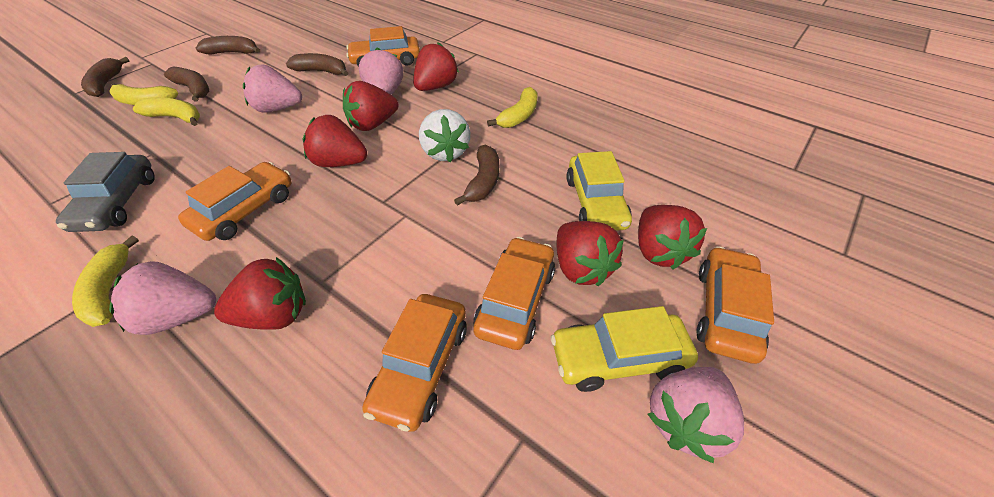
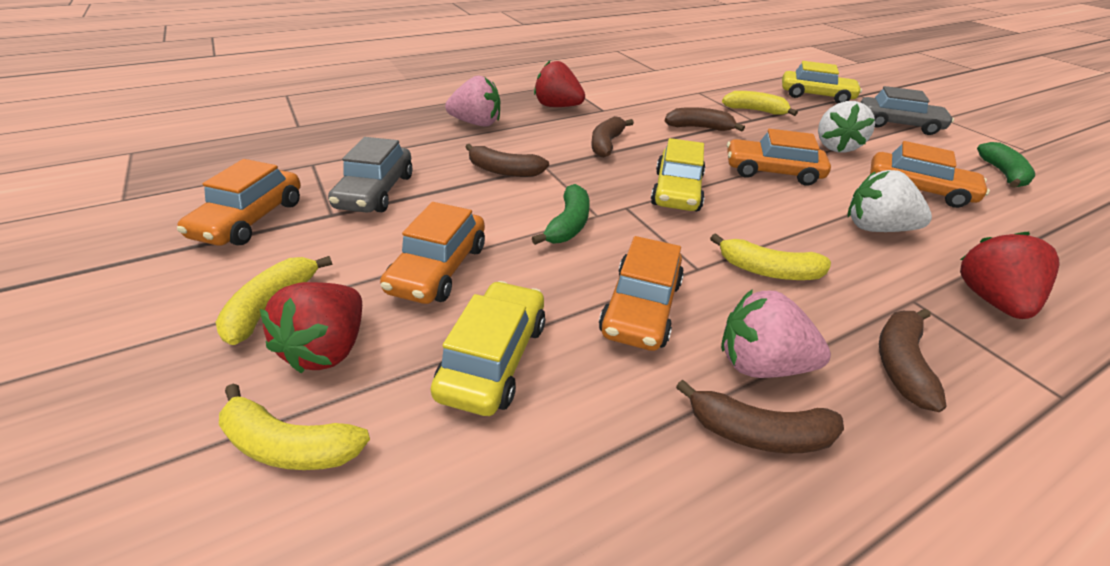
green banana: none = 0 -> [532,184,590,245] [977,142,1035,188] = 2
grey car: [56,152,155,232] = 1 -> [328,137,412,213] [860,86,954,135] = 2
pink strawberry: [109,261,216,335] [243,65,302,112] [359,48,403,94] [648,367,744,463] = 4 -> [445,75,500,127] [721,289,831,378] = 2
red strawberry: [214,257,306,330] [303,115,367,167] [343,81,398,131] [413,42,459,91] [556,221,623,286] [638,205,707,270] = 6 -> [260,282,362,373] [534,61,585,107] [960,232,1059,319] = 3
white strawberry: [419,109,470,162] = 1 -> [818,101,875,153] [848,170,932,232] = 2
yellow car: [551,306,698,392] [566,151,632,231] = 2 -> [430,281,545,416] [651,138,705,211] [782,61,862,104] = 3

